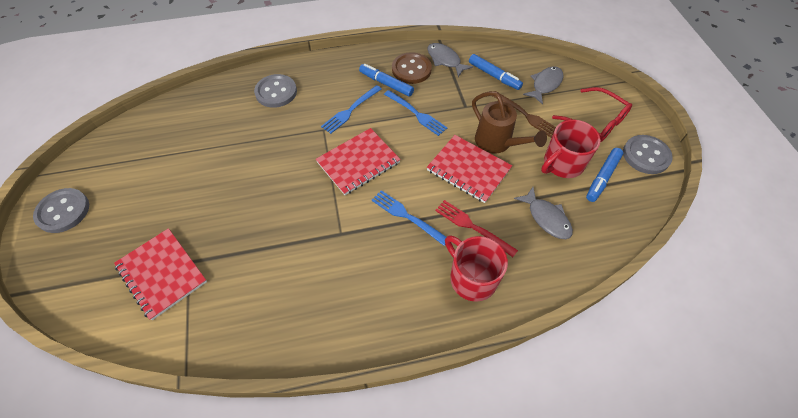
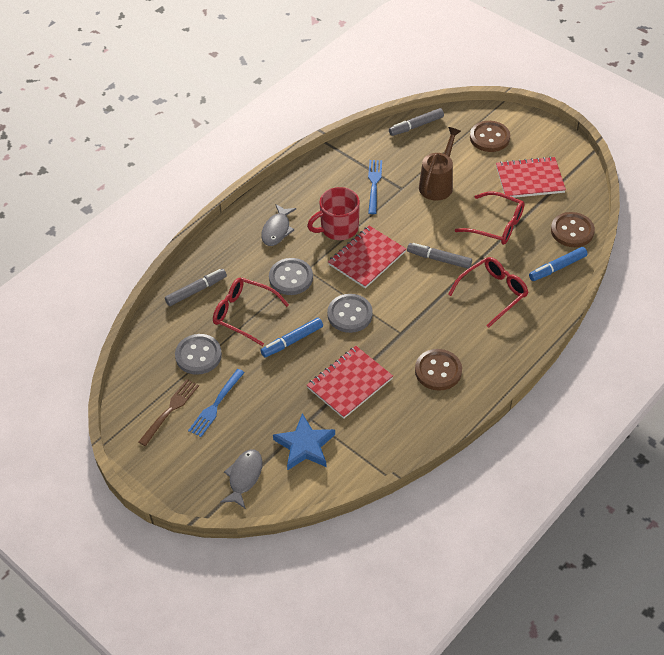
blue fork: [321,85,381,134] [372,190,446,246] [384,90,447,136] = 3 -> [188,369,245,437] [368,160,382,214] = 2
blue marker: [359,64,414,96] [469,54,523,90] [586,148,623,202] = 3 -> [261,317,323,357] [529,247,588,281] = 2
blue star: none = 0 -> [273,413,335,471] = 1
brown button: [392,52,432,84] = 1 -> [415,349,462,391] [470,121,510,152] [551,212,595,247] = 3
grey fish: [427,43,473,77] [514,187,573,239] [523,66,564,105] = 3 -> [220,449,262,509] [261,204,296,246] = 2
grey marker: none = 0 -> [165,269,227,306] [389,108,444,136] [407,243,472,269] = 3
red fork: [435,200,518,257] = 1 -> none = 0
red glasses: [552,87,632,142] = 1 -> [213,278,289,346] [448,257,529,328] [455,191,525,245] = 3
red mug: [445,235,508,302] [541,119,601,178] = 2 -> [307,187,360,240] = 1

